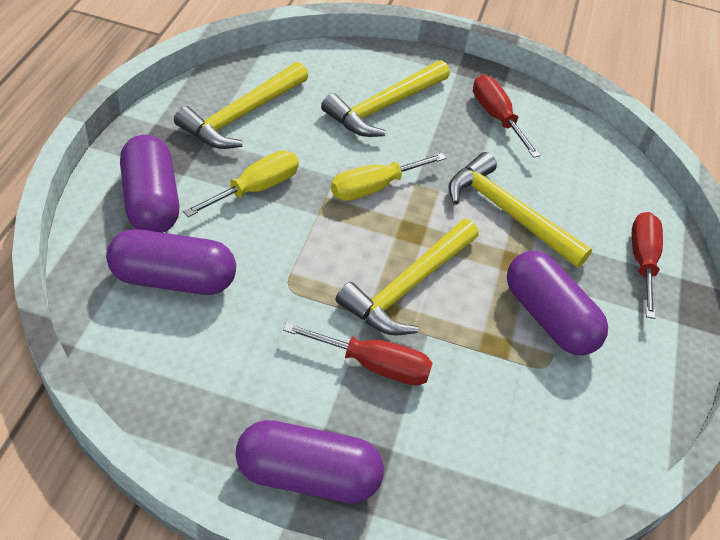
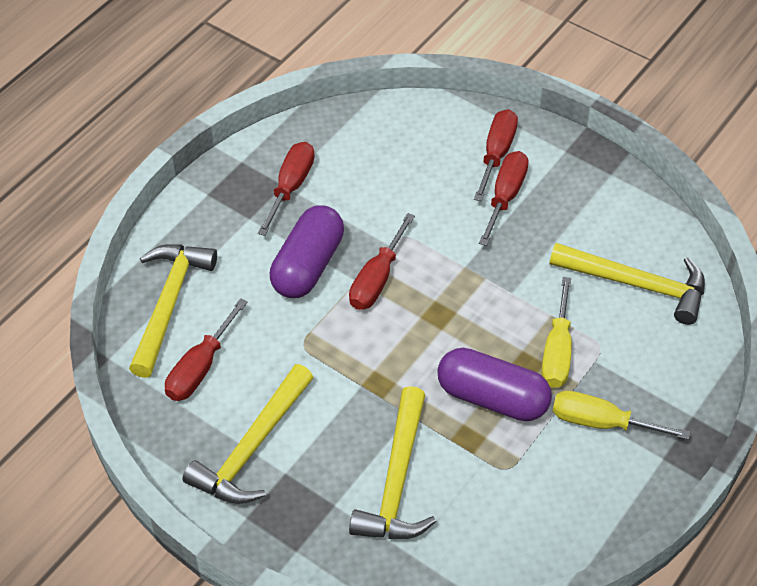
purple capsule: [106,229,236,295] [120,135,180,233] [235,420,384,503] [507,251,608,355] = 4 -> [270,205,344,298] [437,348,552,421] = 2
red screwdriver: [283,322,433,386] [473,75,540,158] [632,212,663,319] = 3 -> [165,298,248,401] [258,142,315,236] [349,213,415,310] [474,109,518,201] [479,151,529,246] = 5

